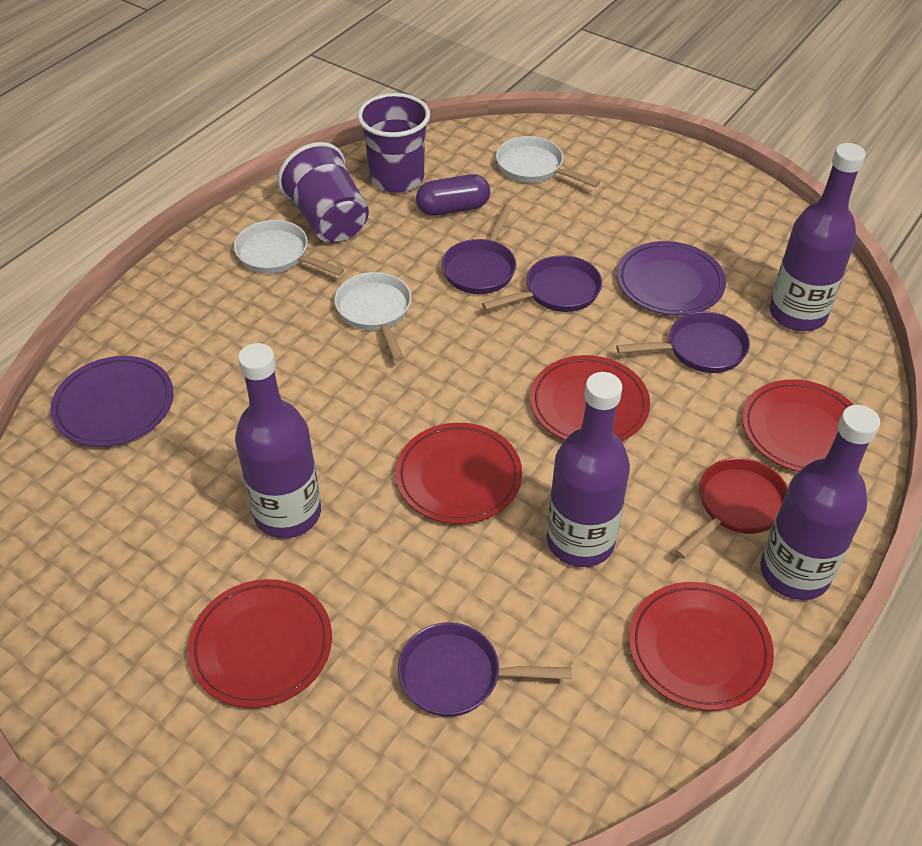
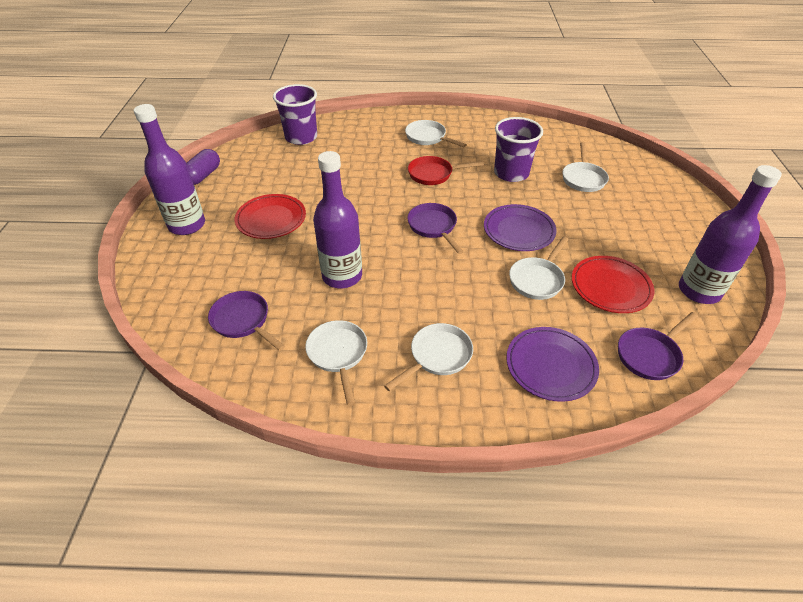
purple bottle: [235,343,321,538] [547,372,630,567] [760,405,880,600] [769,143,866,331] = 4 -> [134,104,205,235] [313,151,362,288] [679,165,782,304] = 3
purple pan: [398,623,572,717] [442,204,516,294] [482,255,602,312] [616,311,750,373] = 4 -> [208,291,285,351] [407,203,464,254] [618,312,698,380] = 3
red plate: [188,579,332,708] [395,423,522,524] [530,355,650,441] [629,582,774,711] [742,379,853,472] = 5 -> [235,194,306,239] [572,256,654,313] = 2
white pan: [234,220,344,276] [334,272,411,361] [496,136,600,187] = 3 -> [305,320,367,406] [384,323,473,391] [405,120,467,147] [509,236,569,300] [562,142,609,192] = 5

